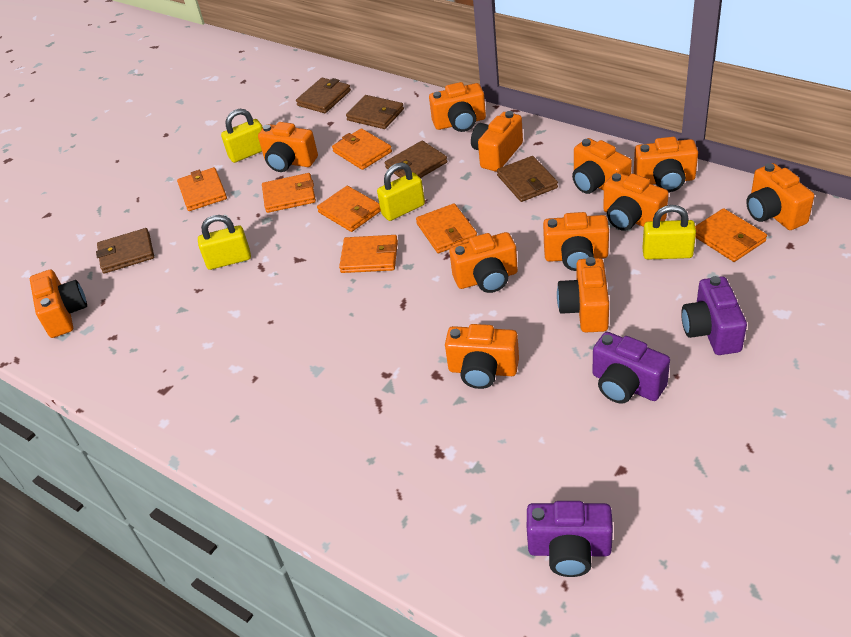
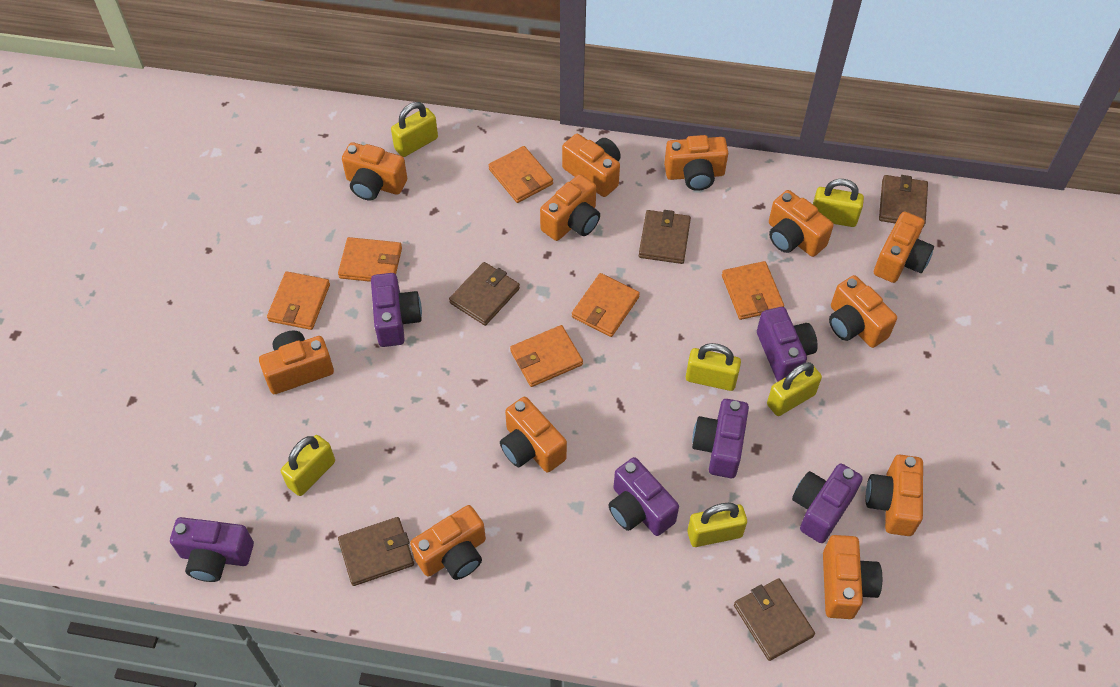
orange wallet: [177,167,227,211] [262,173,316,213] [317,186,381,232] [332,128,392,170] [339,235,398,273] [416,204,477,253] [695,208,767,262] = 7 -> [267,271,330,330] [338,237,402,282] [488,146,553,203] [510,325,583,387] [572,273,640,337] [722,261,784,320] = 6
purple camera: [527,501,613,577] [592,332,670,404] [681,276,747,355] = 3 -> [170,517,254,582] [371,273,422,347] [608,457,679,536] [692,399,749,478] [757,307,818,381] [792,463,863,543] = 6
yellow padlock: [198,215,251,270] [221,109,263,163] [377,162,425,221] [642,205,696,259] = 4 -> [281,435,335,496] [391,102,438,157] [686,343,741,391] [687,503,747,547] [767,362,822,416] [813,179,864,227] = 6

